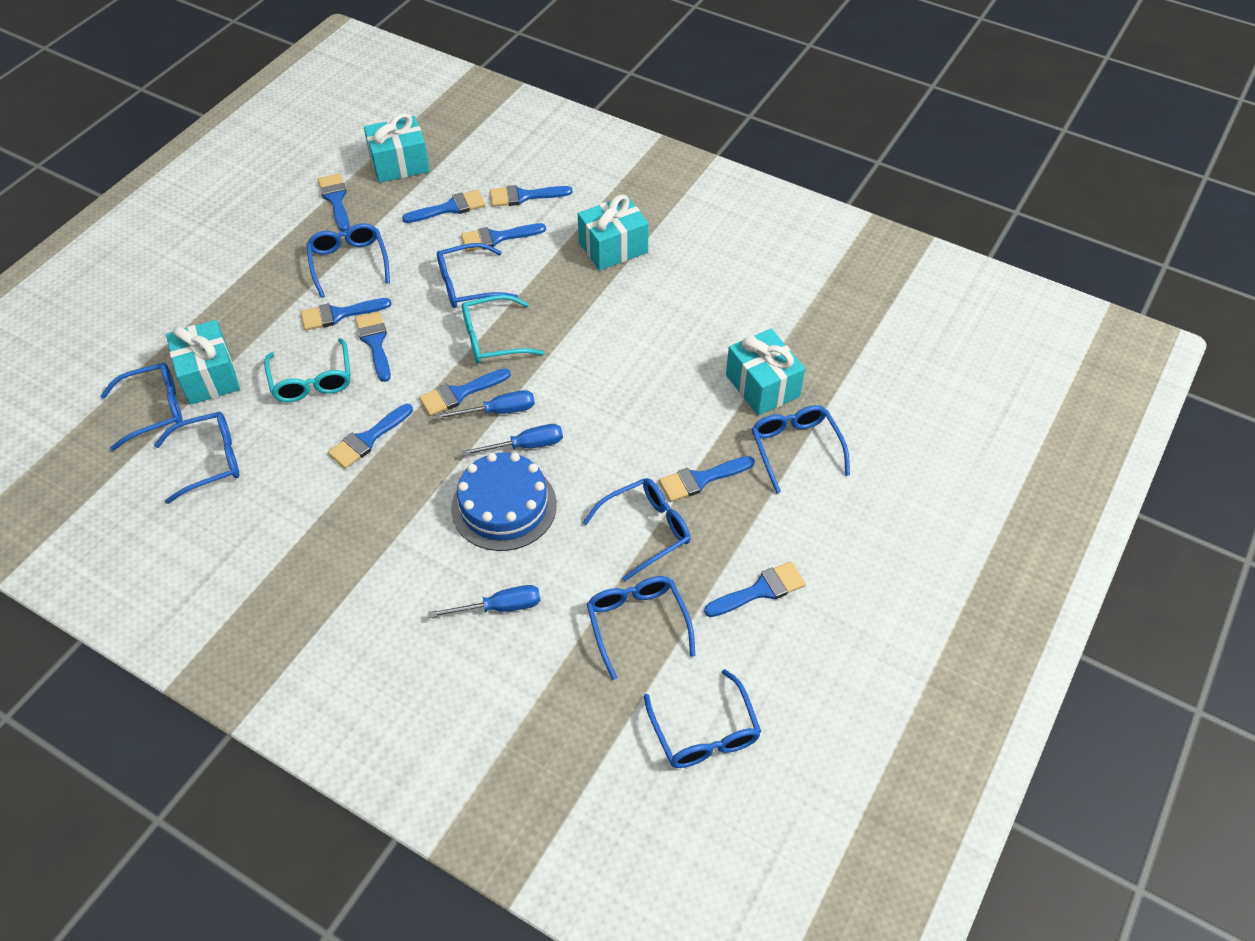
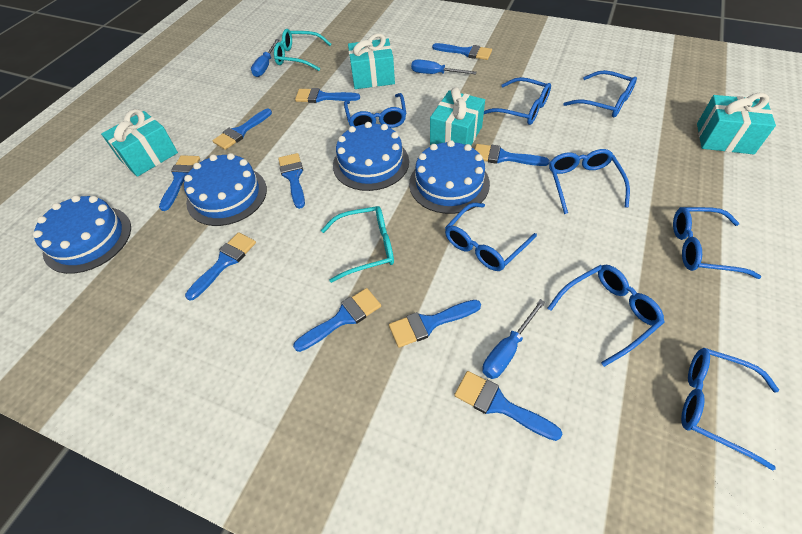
blue cake: [451,453,557,551] = 1 -> [33,195,131,274] [184,153,267,226] [333,122,409,191] [409,140,490,214] = 4

